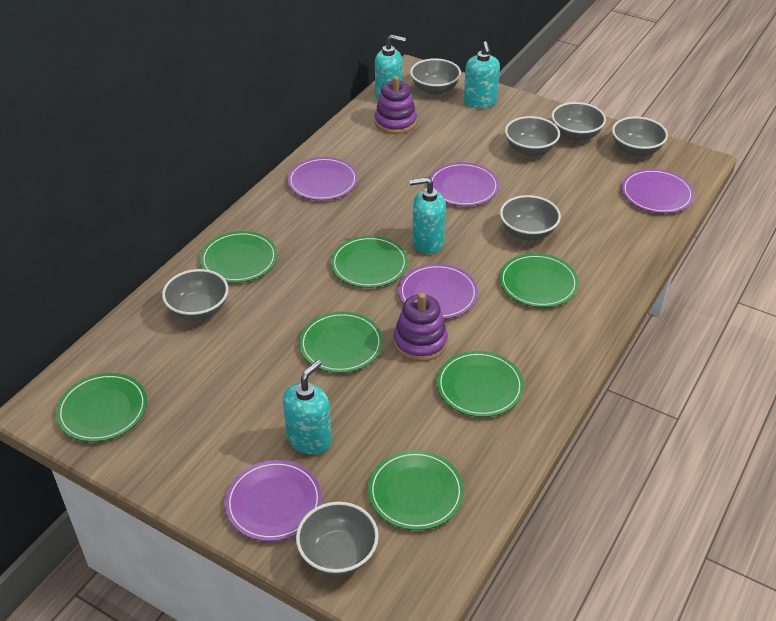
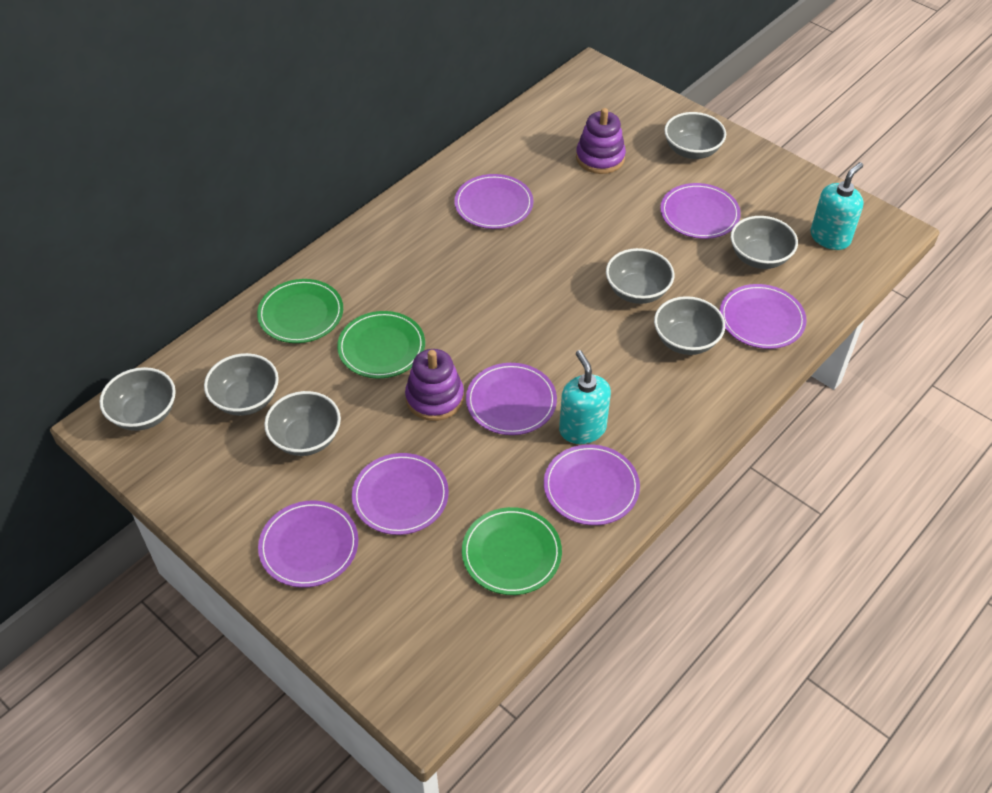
green plate: [56,373,147,442] [200,231,277,283] [299,312,383,373] [331,236,408,288] [368,450,464,530] [437,351,524,417] [499,253,579,307] = 7 -> [257,279,343,343] [337,311,425,378] [462,507,562,595] = 3
purple plate: [225,460,322,541] [288,157,358,200] [399,264,478,319] [429,162,499,206] [621,169,694,213] = 5 -> [258,500,358,588] [352,453,449,535] [454,174,533,229] [466,363,557,435] [544,444,640,525] [660,183,741,239] [720,284,807,349] = 7
turquoise soap dispenser: [283,360,332,455] [375,35,406,101] [410,177,446,254] [464,41,500,108] = 4 -> [559,350,611,444] [810,162,864,250] = 2

